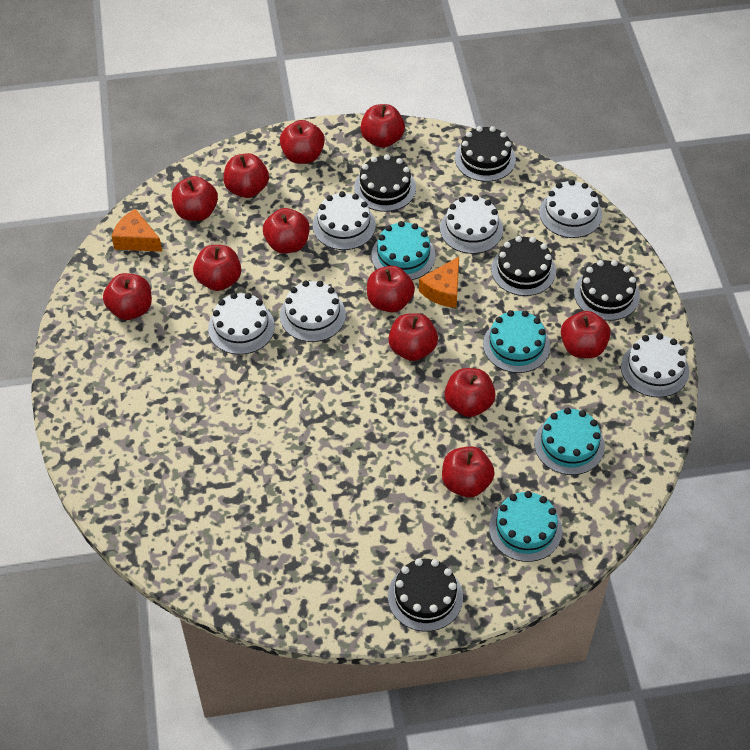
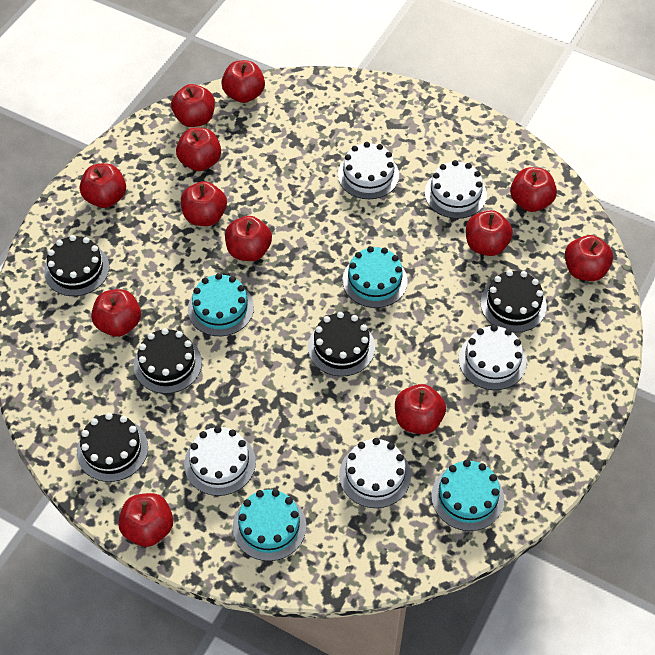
orange cheese: [111,209,162,252] [419,257,459,308] = 2 -> none = 0
white cake: [208,293,275,355] [280,281,346,342] [313,191,376,250] [440,195,503,254] [539,180,602,238] [621,333,689,398] = 6 -> [184,426,256,496] [338,142,399,199] [339,438,411,508] [425,160,487,219] [459,325,527,390] = 5

